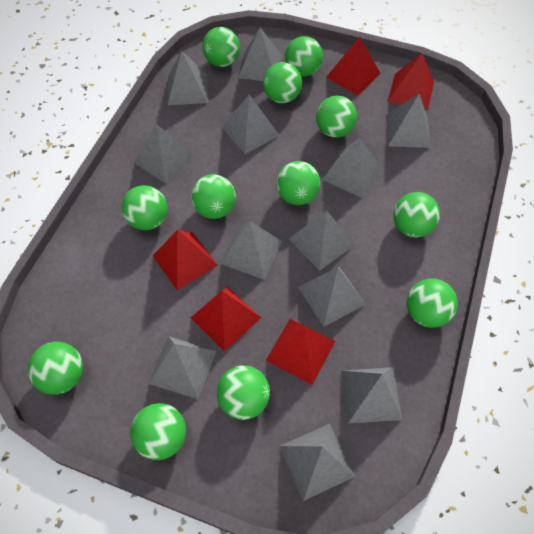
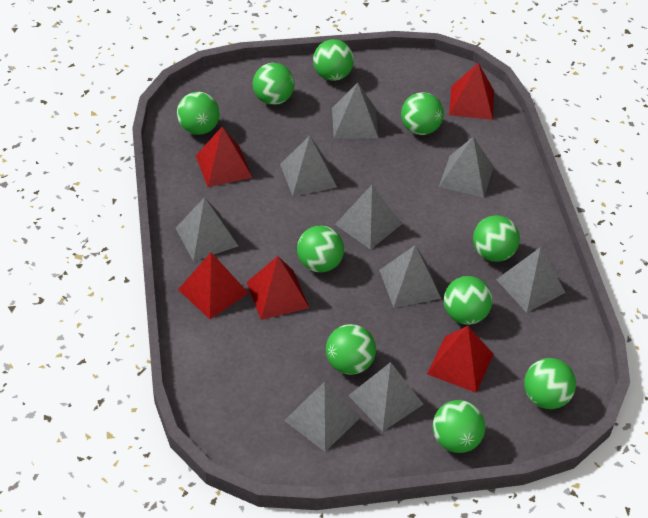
green ball: [28,342,83,395] [122,185,168,230] [130,403,186,460] [191,174,236,219] [202,27,240,67] [217,365,270,420] [263,62,302,103] [277,161,320,205] [285,36,323,77] [316,96,357,138] [393,192,440,237] [407,278,458,328] = 12 -> [177,92,220,135] [253,63,295,105] [297,225,344,273] [313,39,354,81] [326,324,376,375] [401,92,444,135] [433,400,485,453] [444,276,493,325] [473,215,520,262] [524,358,576,409] = 10
grey pyramid: [134,124,195,184] [148,336,216,399] [168,51,208,105] [220,221,282,280] [222,94,280,154] [238,28,283,81] [279,424,355,501] [289,210,354,271] [298,267,366,327] [323,138,381,198] [341,367,402,423] [386,94,431,148] = 12 -> [176,197,238,261] [280,136,337,196] [284,381,361,452] [332,83,378,138] [335,185,402,250] [348,362,423,432] [379,245,441,308] [439,137,494,198] [496,247,566,313] = 9

